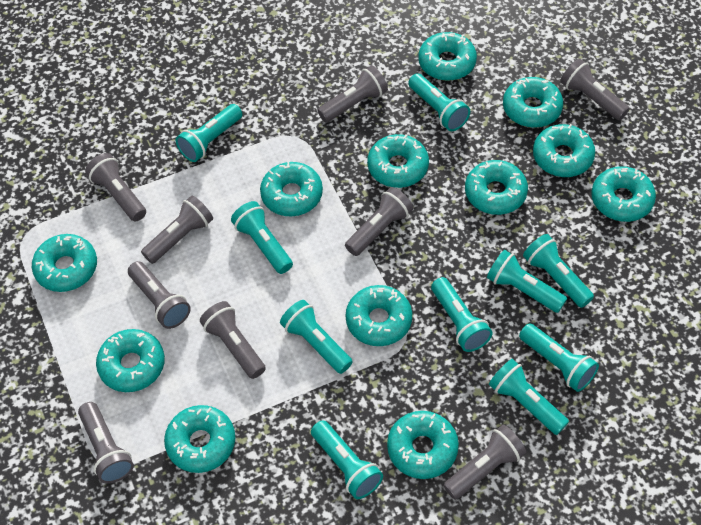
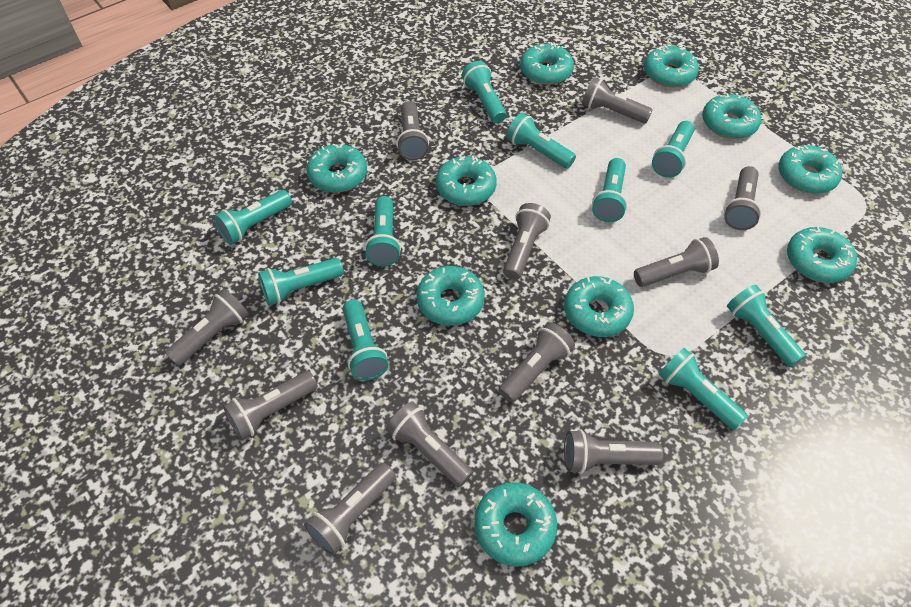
grey flashlight: [78,402,134,484] [85,153,146,222] [128,261,191,329] [141,195,213,264] [200,301,266,379] [318,65,388,122] [345,187,413,256] [443,425,526,500] [561,59,630,120] = 9 -> [165,289,249,366] [223,371,318,440] [304,463,396,555] [386,401,473,487] [396,101,429,160] [498,322,575,403] [503,203,551,280] [564,429,663,474] [582,77,653,124] [634,237,719,287] [724,166,761,230] = 11
turquoise donut: [32,234,97,292] [96,329,165,392] [164,405,235,473] [260,162,323,216] [346,285,412,346] [367,134,429,188] [387,411,459,479] [418,32,477,81] [465,160,528,215] [503,77,563,128] [533,124,595,177] [591,166,656,222] = 12 -> [306,143,367,193] [416,266,485,326] [436,156,497,206] [474,482,557,567] [520,43,574,85] [564,276,634,337] [644,46,699,88] [702,93,761,139] [778,145,842,194] [787,227,857,283] = 10

